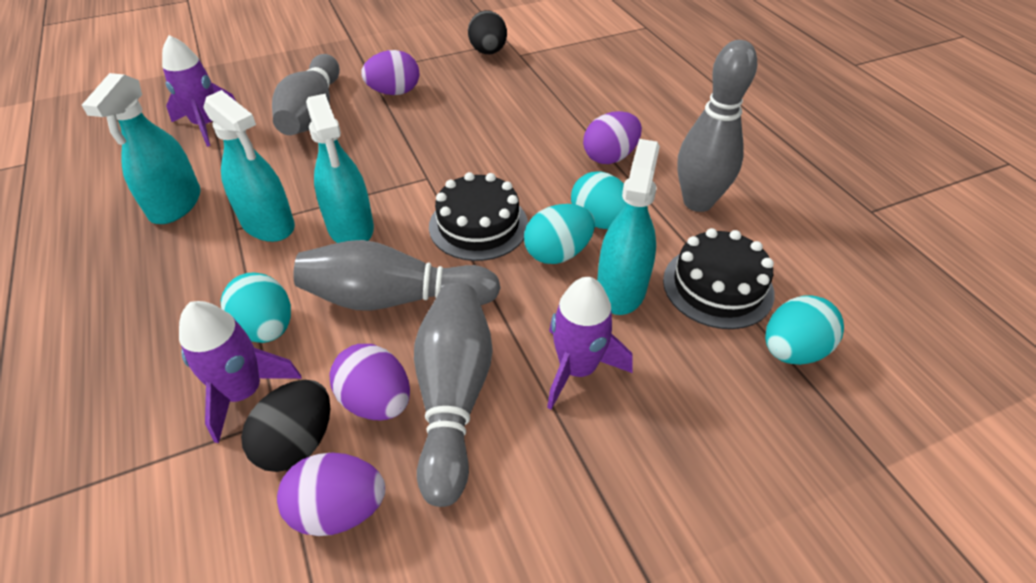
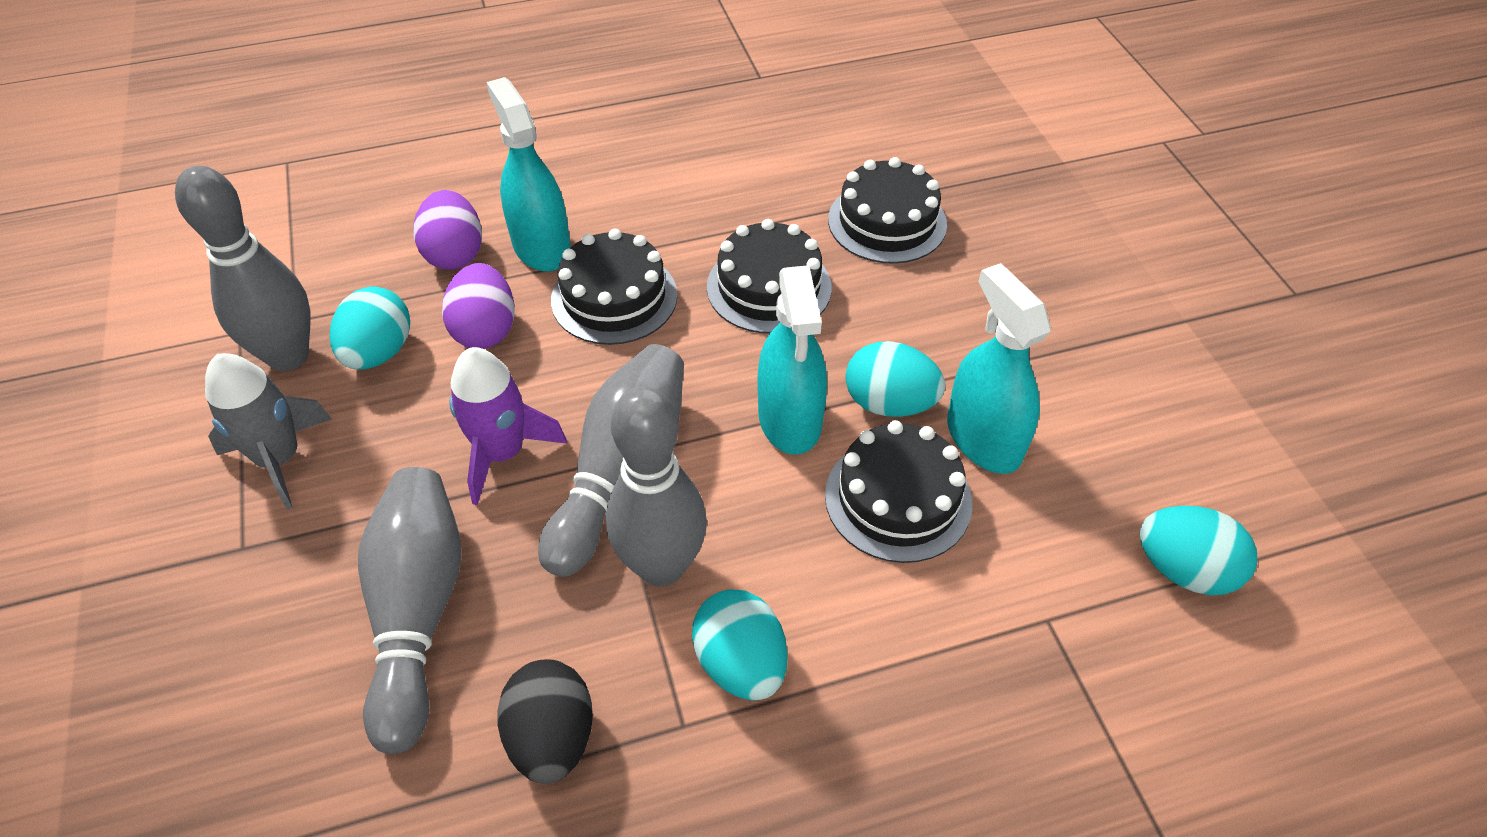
black cake: [429,172,528,261] [663,228,774,329] = 2 -> [551,229,677,345] [707,219,832,333] [825,420,972,563] [828,157,947,264] = 4
black egg: [241,380,330,472] [468,10,507,54] = 2 -> [497,659,593,784] = 1
grey rocket: none = 0 -> [205,353,332,510] = 1
purple egg: [277,453,385,536] [330,344,410,421] [361,50,419,95] [583,111,642,164] = 4 -> [413,190,482,270] [442,263,515,349] = 2
purple rocket: [162,35,236,147] [179,301,302,443] [547,277,633,410] = 3 -> [449,347,567,505] = 1
turquoise spray bottle: [82,73,201,224] [203,90,295,242] [306,94,374,243] [597,139,660,315] = 4 -> [486,77,571,272] [757,265,827,455] [947,263,1051,474] = 3

